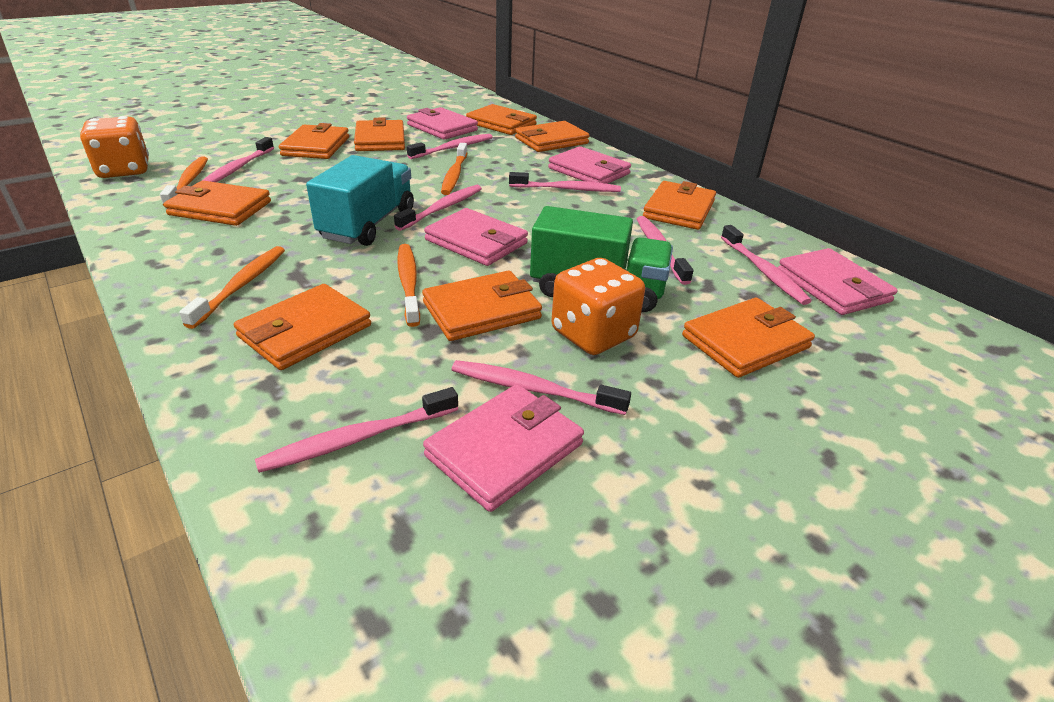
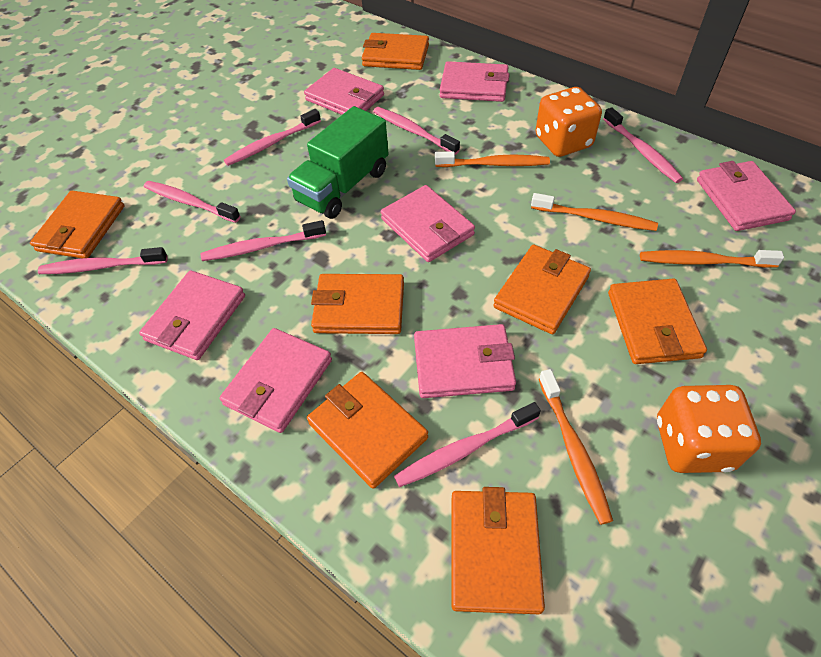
orange wallet: [164,181,271,226] [234,284,371,370] [279,123,349,159] [354,117,405,151] [422,271,542,341] [466,104,537,135] [515,121,590,152] [643,181,716,230] [682,298,815,378] = 9 -> [30,191,124,258] [307,372,428,489] [311,274,404,334] [362,33,429,70] [451,487,545,614] [493,245,591,334] [608,279,707,364] = 7
pink toothbrush: [202,137,274,182] [255,387,458,473] [394,185,482,231] [407,134,493,159] [452,360,631,415] [509,172,621,192] [637,216,694,285] [721,225,811,305] = 8 -> [38,247,168,274] [144,181,240,223] [201,220,326,261] [224,109,321,166] [373,107,460,155] [394,402,541,487] [603,107,683,183] = 7
pink wallet: [407,107,478,140] [423,384,584,512] [424,208,528,266] [548,146,631,184] [778,248,898,315] = 5 -> [139,270,245,360] [219,328,332,433] [304,68,384,115] [381,185,475,262] [414,324,516,398] [440,61,510,102] [697,161,796,231] = 7
turquoise truck: [306,155,414,246] = 1 -> none = 0

